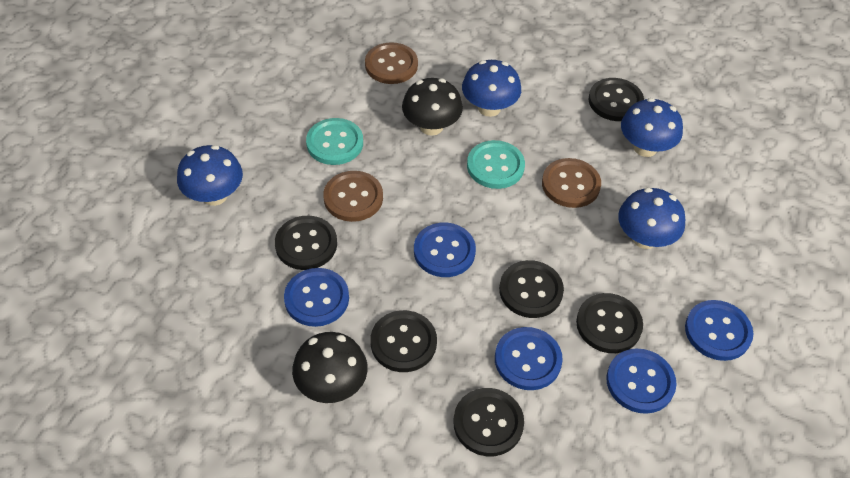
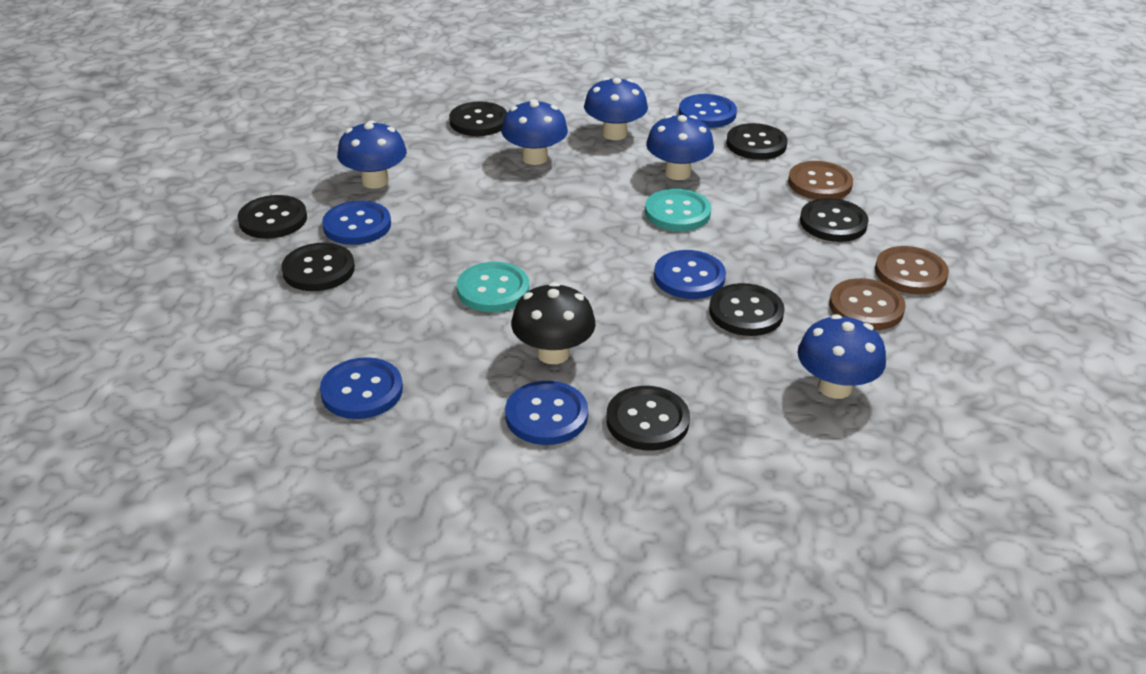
black button: [275,215,337,270] [370,310,437,372] [453,388,524,456] [499,260,564,318] [576,293,643,353] [588,78,644,121] = 6 -> [238,195,307,239] [281,243,355,291] [449,101,507,136] [606,386,690,451] [709,283,785,336] [726,123,787,160] [800,198,869,242] = 7
black mushroom: [292,332,368,403] [402,78,463,136] = 2 -> [511,282,596,364] = 1
blue mushroom: [177,145,243,206] [462,60,521,117] [618,188,686,249] [621,98,683,157] = 4 -> [337,120,407,189] [502,99,568,165] [584,77,648,140] [646,115,714,180] [798,314,886,399] = 5

